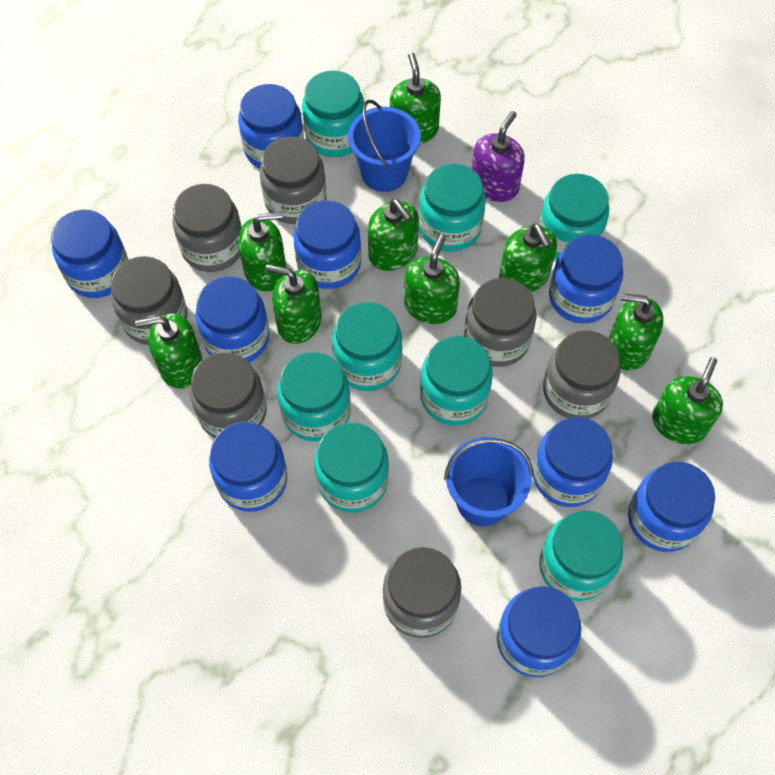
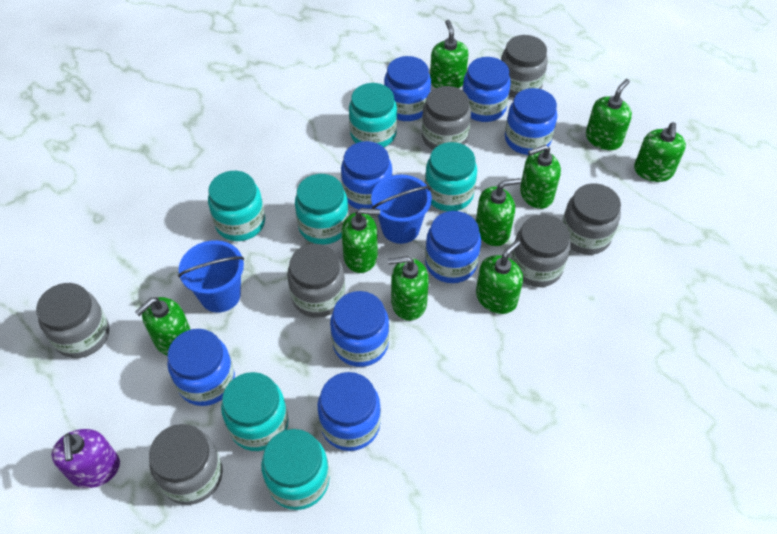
blue jar: [51,210,128,298] [195,276,270,362] [209,422,287,512] [238,84,304,168] [293,200,361,289] [497,586,581,677] [533,417,613,507] [549,235,623,323] [628,462,715,552] = 9 -> [167,329,235,406] [318,372,381,451] [330,291,389,367] [341,141,393,209] [384,56,431,121] [425,211,481,283] [462,57,511,122] [505,88,557,155] = 8
turquoise jar: [277,352,351,442] [302,70,364,157] [314,422,389,512] [332,302,402,391] [419,164,486,252] [420,336,493,426] [539,174,609,259] [539,510,623,601] = 8 -> [208,171,265,241] [221,372,289,451] [261,429,330,510] [295,174,349,245] [349,83,397,147] [425,142,477,211] = 6

